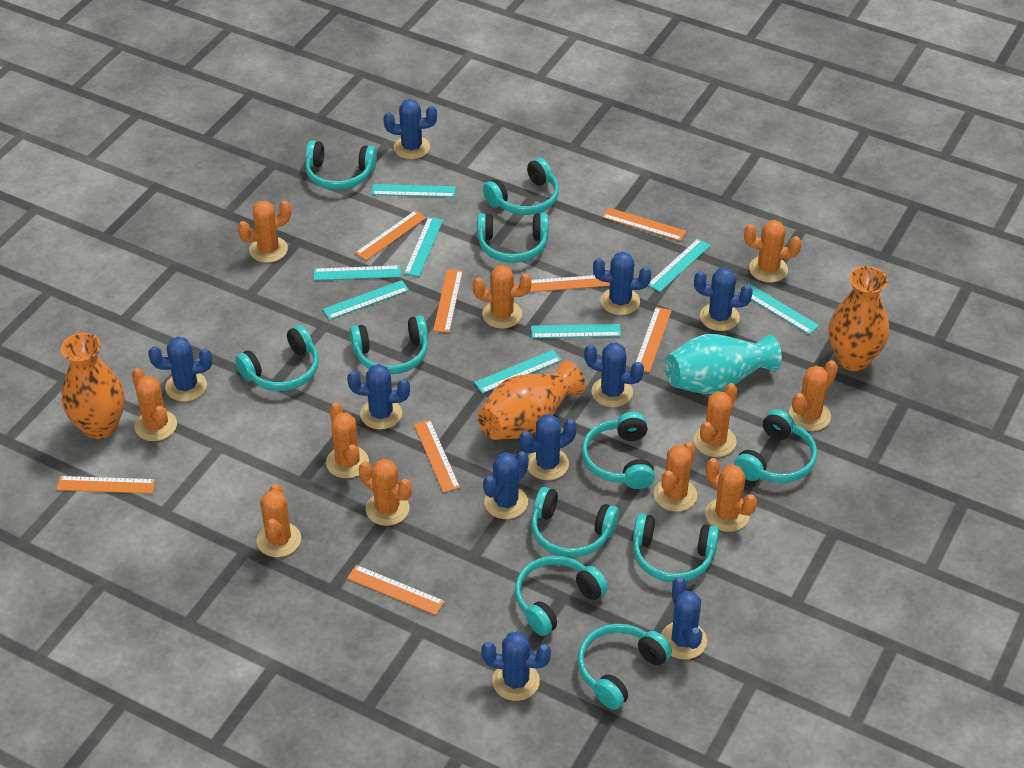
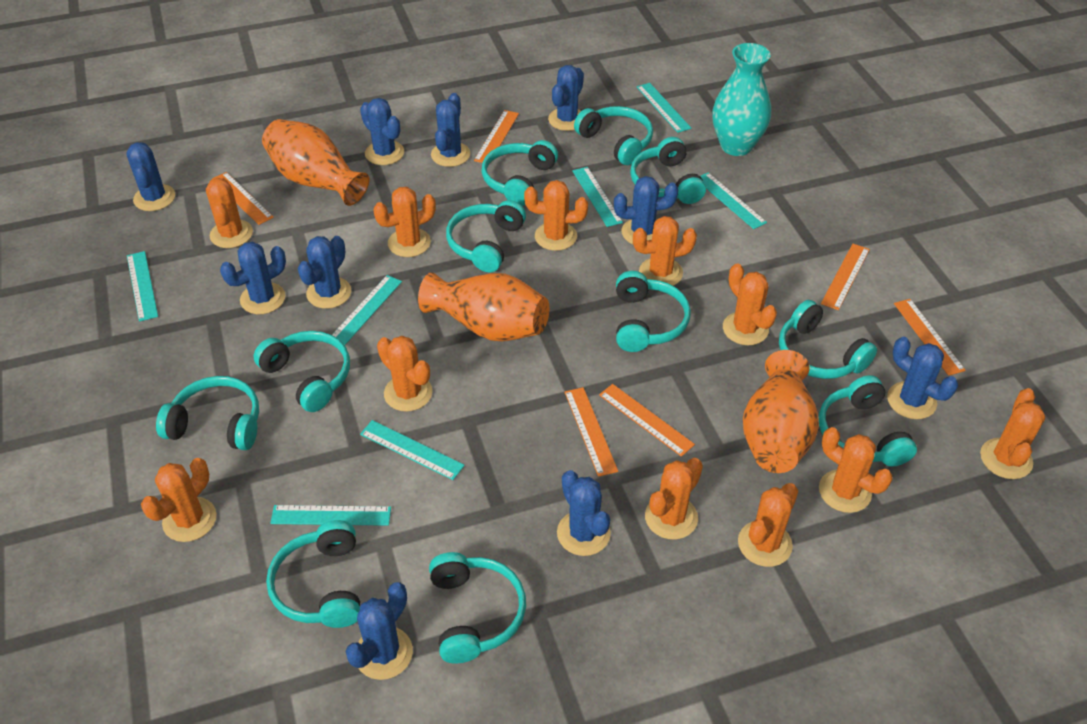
orange ruler: [56,476,155,494] [347,565,445,615] [355,210,426,260] [414,420,460,493] [433,269,463,333] [529,275,610,292] [602,207,686,241] [635,307,672,372] = 8 -> [212,172,274,225] [474,110,519,163] [564,387,618,477] [599,384,695,457] [821,244,870,310] [894,299,966,376] = 6
turquoise ruler: [314,265,401,281] [323,280,409,320] [372,184,456,197] [404,217,443,277] [474,350,562,394] [531,324,621,338] [648,239,711,292] [739,283,819,334] = 8 -> [127,251,158,322] [270,505,391,526] [332,275,402,345] [360,420,465,480] [572,167,623,227] [637,83,691,133] [700,173,767,229] = 7

